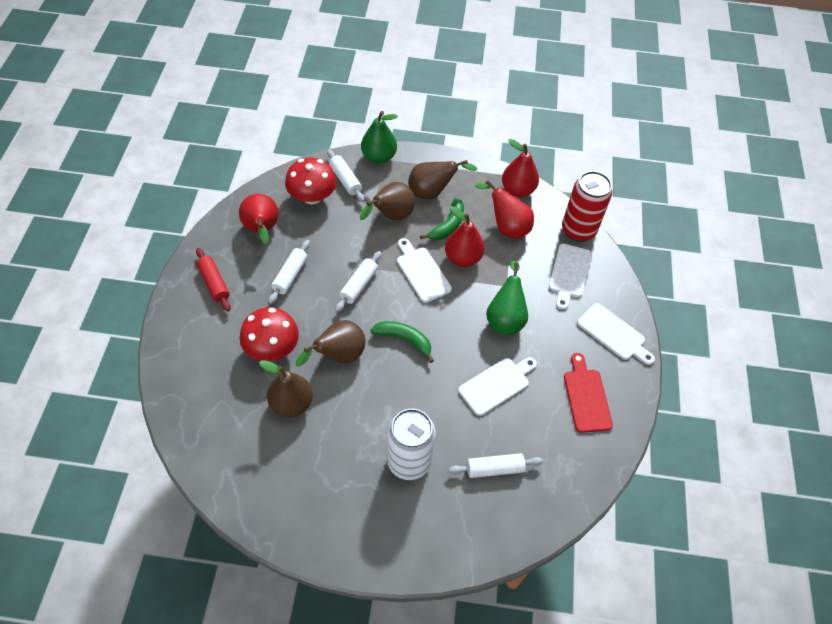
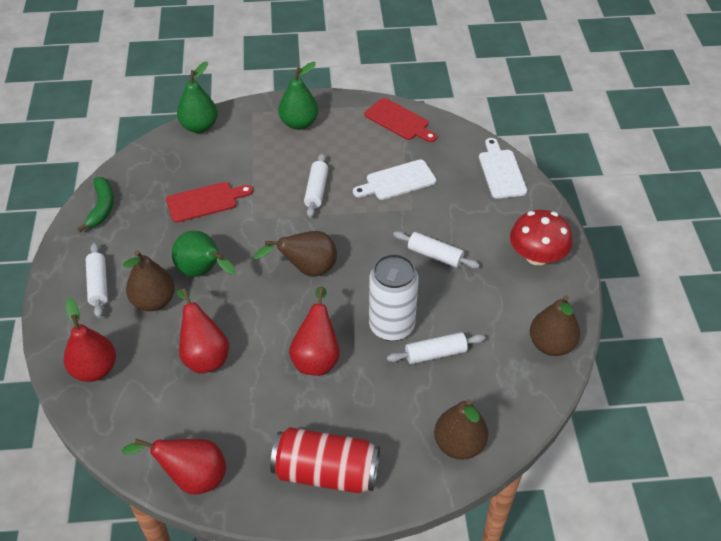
green banana: [370,321,434,363] [420,198,464,240] = 2 -> [78,177,114,232] = 1
green pear: [361,111,398,164] [486,261,528,335] = 2 -> [172,231,236,277] [177,62,218,133] [278,62,318,130] = 3
red cutting board: [564,353,613,433] = 1 -> [166,182,253,223] [365,98,437,142] = 2
red mushroom: [240,307,299,361] [285,158,337,204] = 2 -> [510,210,572,266] = 1
red rolling pin: [196,248,230,312] = 1 -> none = 0
white cutting board: [397,238,452,303] [458,357,537,416] [549,244,591,310] [577,303,655,365] = 4 -> [353,159,436,200] [479,138,527,199] = 2

